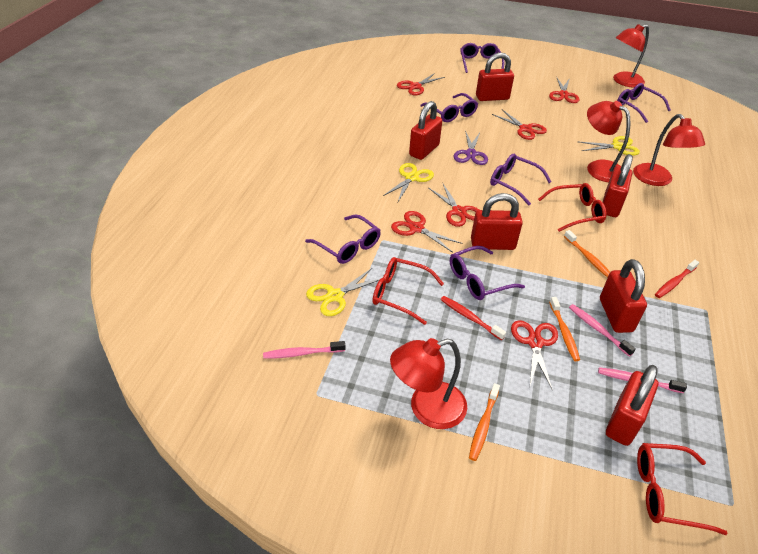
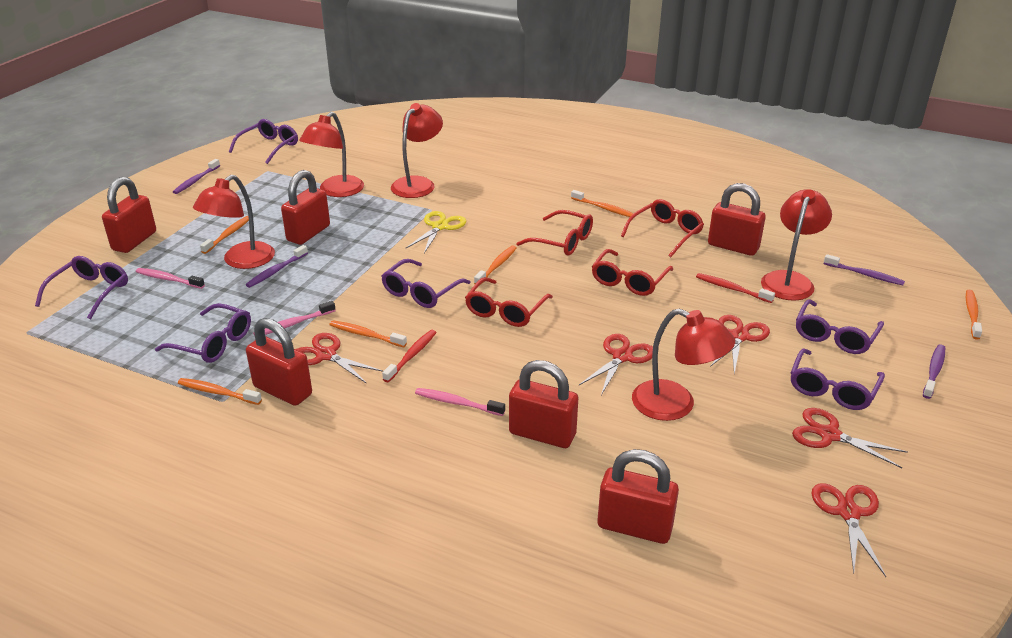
orange toothbrush: [469,383,500,461] [549,297,580,361] [564,230,610,278] = 3 -> [178,378,262,405] [200,216,249,254] [329,321,407,347] [474,246,517,286] [571,190,634,217] [966,290,982,340] = 6
purple scissors: [454,131,488,165] = 1 -> none = 0
purple toothbrush: none = 0 -> [173,159,220,194] [246,245,308,288] [824,254,905,285] [923,344,945,399] = 4
red glasses: [372,257,444,325] [538,183,606,232] [637,443,728,535] = 3 -> [465,277,553,327] [516,210,593,256] [592,249,673,296] [621,199,704,257] = 4
red lamp: [390,338,467,429] [587,101,630,182] [613,24,649,87] [633,114,705,186] = 4 -> [193,175,275,269] [299,112,364,197] [391,103,443,198] [632,308,735,421] [761,189,832,301] = 5
red scissors: [391,211,463,253] [397,73,445,95] [429,184,480,227] [492,110,547,140] [511,320,558,391] [549,78,579,103] = 6 -> [296,333,383,384] [579,334,653,395] [710,315,770,374] [792,408,908,468] [811,483,886,577] = 5
yellow scissors: [306,268,380,316] [383,163,434,202] [577,136,640,156] = 3 -> [406,211,466,253] = 1

